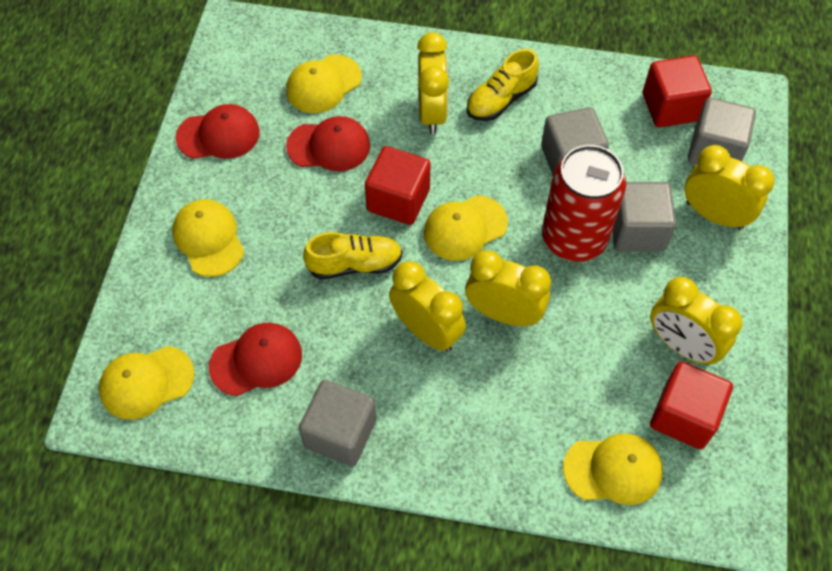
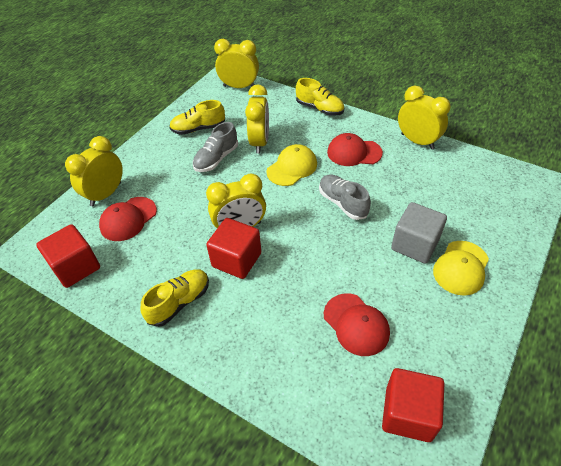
grey cube: [299,380,376,467] [541,107,609,175] [612,182,676,252] [688,98,756,164] = 4 -> [391,202,447,264] = 1
grey shoe: none = 0 -> [193,122,238,172] [319,175,371,220] = 2
red can: [542,145,626,262] = 1 -> none = 0
yellow cap: [99,346,195,420] [172,199,244,277] [286,54,362,113] [424,195,508,261] [563,433,663,505] = 5 -> [266,144,317,186] [433,241,489,296] = 2
yellow shoe: [303,232,403,280] [467,49,539,121] = 2 -> [141,269,209,327] [169,100,225,135] [296,78,344,116] = 3

